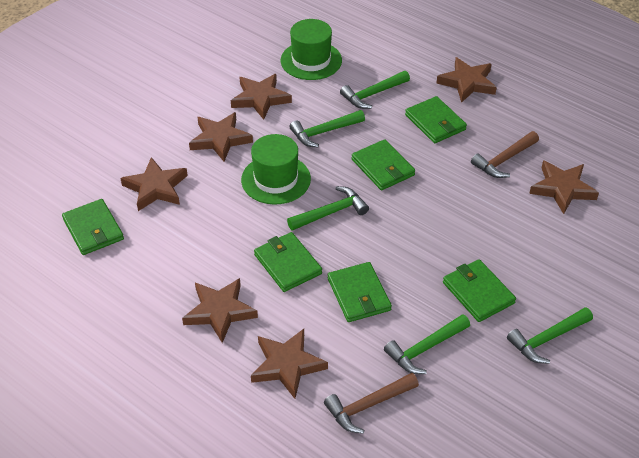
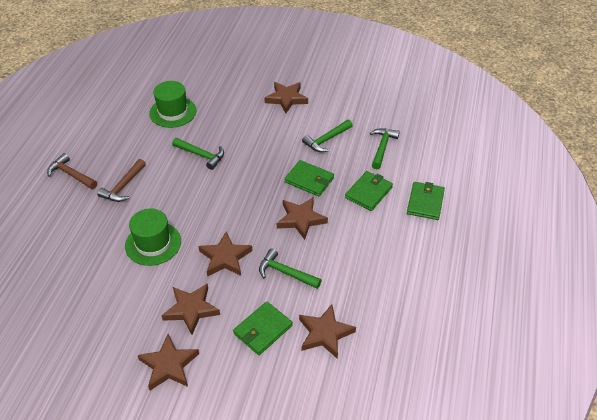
brown star: [120,157,188,211] [182,278,258,343] [189,112,253,162] [231,74,292,120] [251,329,328,399] [436,57,497,103] [529,160,599,214] = 7 -> [138,334,199,390] [161,284,220,335] [199,231,252,277] [264,82,308,113] [277,197,328,240] [299,304,356,359] = 6
green hammer: [287,186,369,231] [290,110,365,147] [340,71,410,109] [384,314,470,374] [507,307,593,364] = 5 -> [172,138,224,170] [259,248,322,289] [302,120,353,152] [370,128,400,169] = 4
green wallet: [62,199,124,255] [254,232,322,292] [328,262,392,322] [352,139,415,190] [405,96,467,143] [443,259,516,322] = 6 -> [233,301,293,355] [285,160,334,197] [345,171,393,211] [407,182,445,220] = 4

